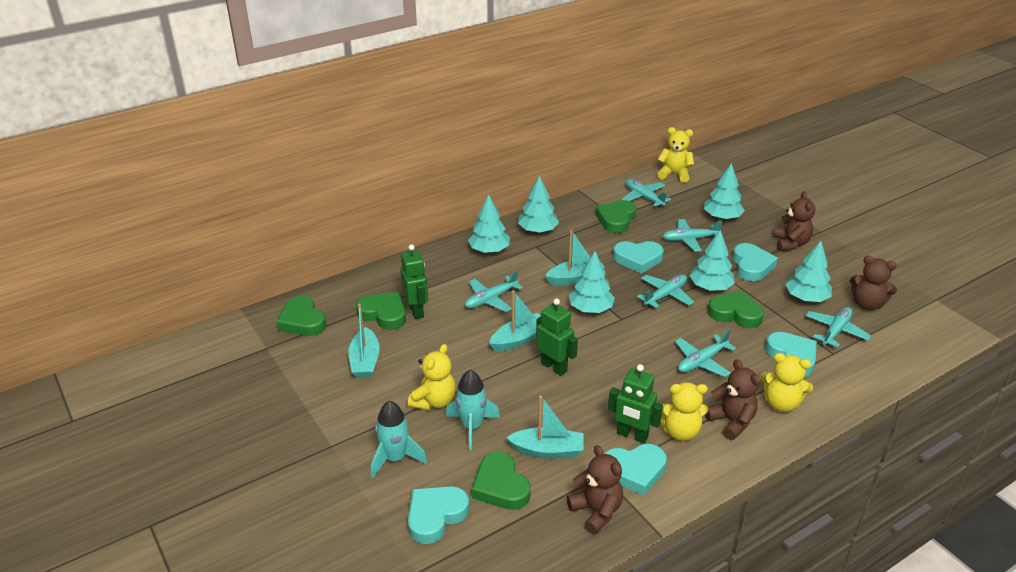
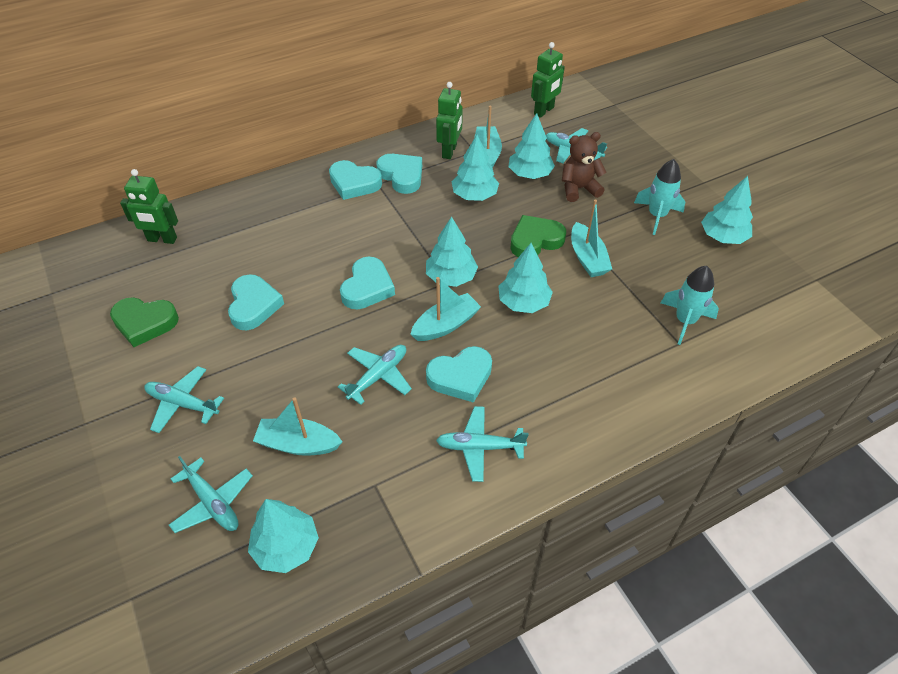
brown teddy bear: [567,445,623,534] [705,359,761,440] [773,191,815,251] [850,255,897,310] = 4 -> [562,132,607,202] = 1
green heart: [276,296,326,336] [356,292,406,330] [472,452,531,510] [595,200,636,233] [708,290,764,328] = 5 -> [110,297,179,347] [510,215,566,257] = 2
turquoise plane: [465,270,523,312] [622,179,671,207] [637,274,694,308] [663,219,722,252] [675,329,736,377] [805,307,871,347] = 6 -> [144,366,224,433] [169,456,253,533] [338,345,412,405] [436,406,529,482] [546,128,607,163] = 5
yellow teddy bear: [408,344,456,410] [657,127,694,182] [660,382,708,441] [760,353,813,412] = 4 -> none = 0

